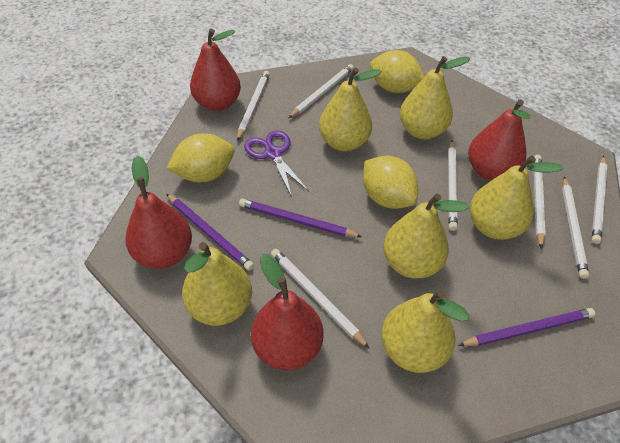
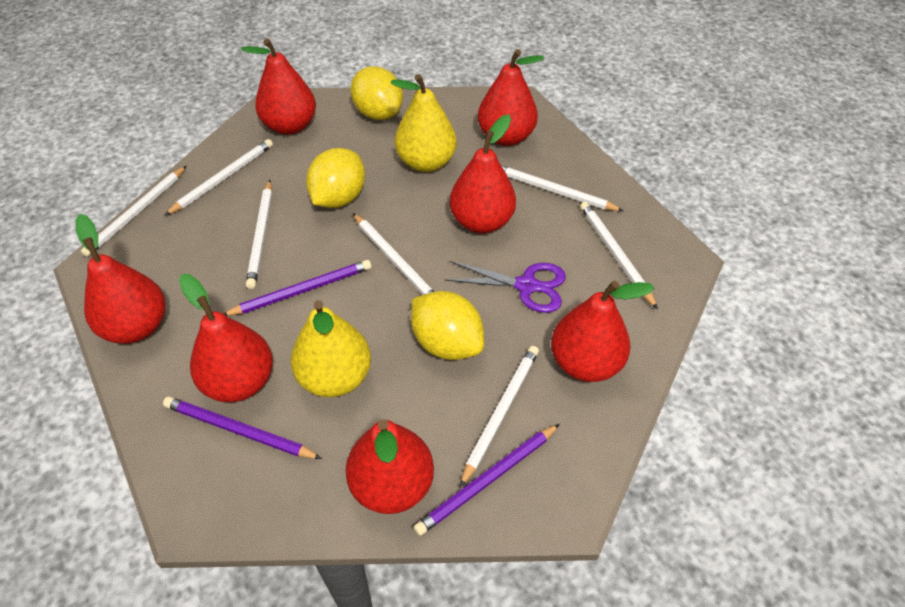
red pear: [125,156,192,269] [190,29,241,111] [251,254,323,370] [468,99,530,181] = 4 -> [75,214,165,344] [179,274,273,402] [241,38,316,135] [346,419,434,514] [450,114,516,234] [478,49,544,146] [551,281,654,382] = 7
yellow pear: [182,242,252,326] [319,68,382,151] [381,290,469,373] [383,193,469,279] [400,56,470,139] [470,155,563,240] = 6 -> [291,300,371,397] [390,74,457,172] = 2

